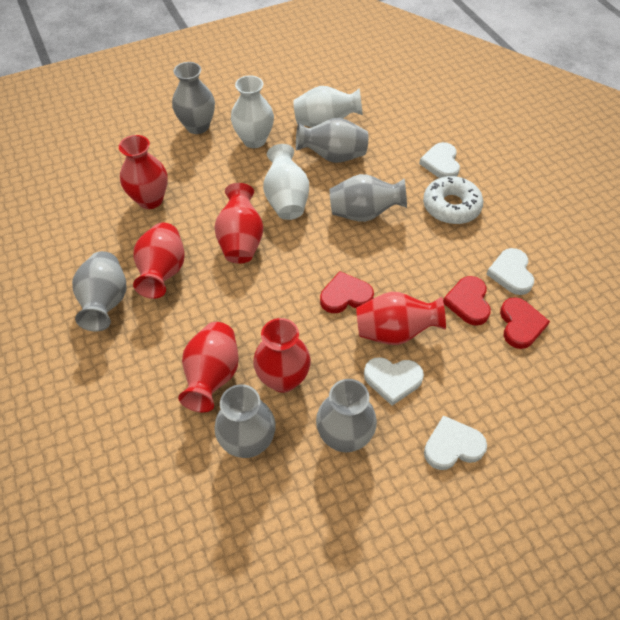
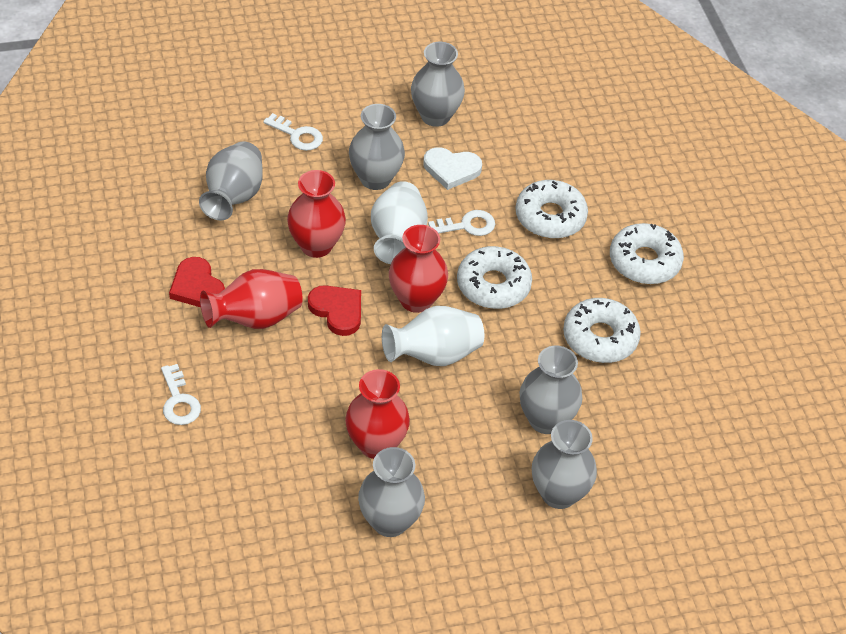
red heart: [320,271,374,313] [443,276,491,326] [500,297,550,349] = 3 -> [169,257,225,307] [308,285,361,336] = 2
red vase: [119,135,168,209] [133,223,184,299] [178,322,239,412] [214,183,264,264] [253,318,311,393] [356,292,446,345] = 6 -> [200,269,303,329] [287,170,346,258] [345,369,410,459] [389,225,448,313] = 4
white donut: [423,176,483,224] = 1 -> [457,246,532,309] [516,180,588,239] [563,298,641,363] [610,223,684,284] = 4
white heart: [364,357,424,405] [419,142,460,178] [424,415,487,470] [486,248,534,295] = 4 -> [423,147,482,190] = 1
white key: none = 0 -> [161,364,201,425] [263,113,323,151] [428,210,495,236] = 3
white vase: [231,75,274,148] [263,144,309,220] [293,86,363,127] = 3 -> [371,181,428,264] [382,306,484,366] = 2

